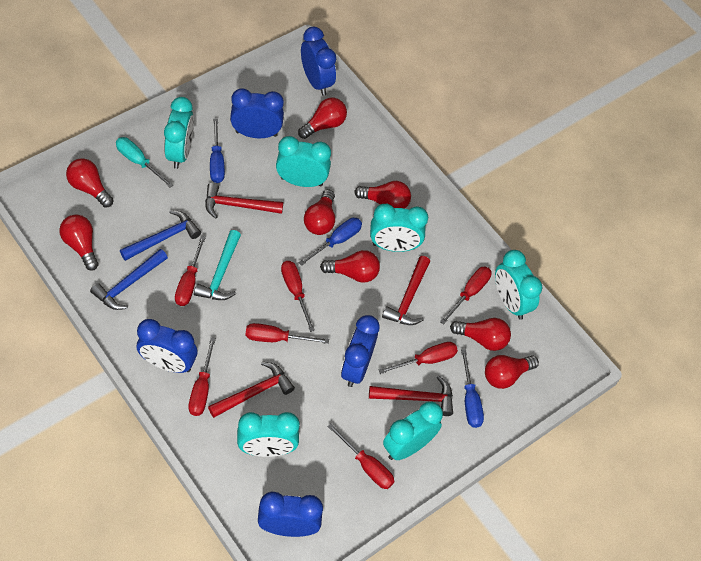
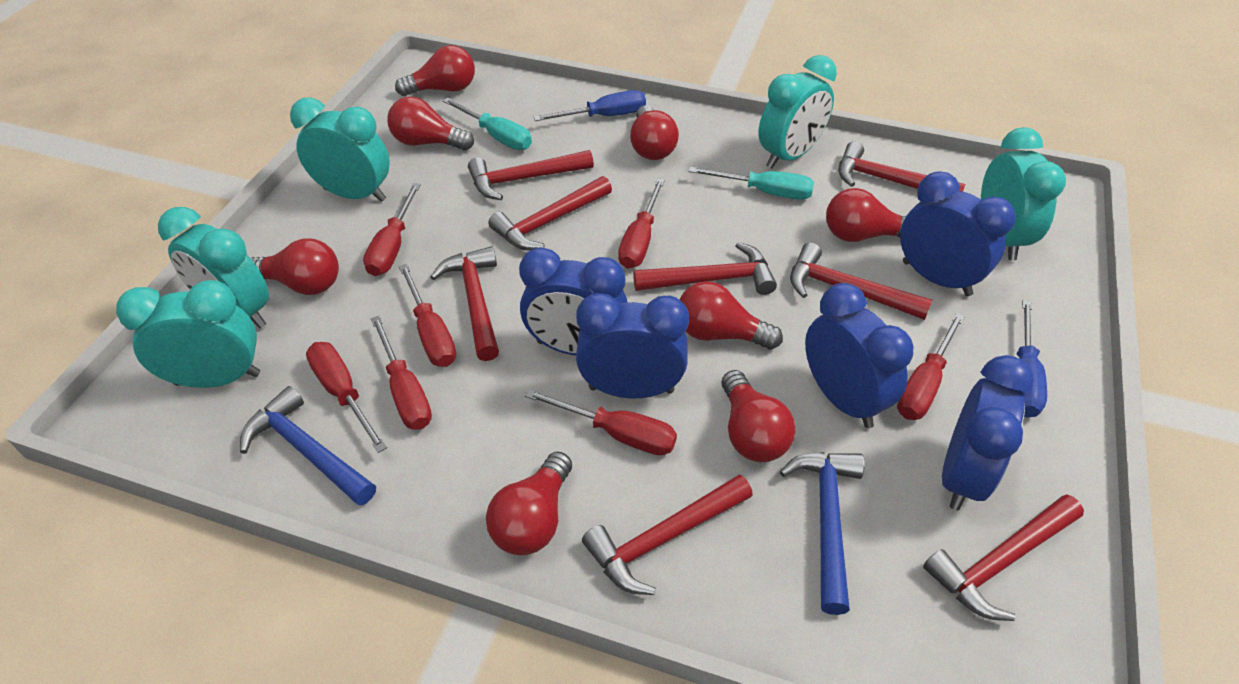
blue screwdriver: [210,119,225,183] [298,218,362,266] [461,349,484,428] = 3 -> [534,90,646,121] [1017,300,1047,417] = 2
red hammer: [205,183,283,219] [208,362,295,418] [369,376,453,416] [382,256,430,325] = 4 -> [430,246,499,361] [468,150,594,200] [488,176,612,250] [582,474,753,595] [633,242,777,295] [790,243,932,320] [838,141,965,192] [923,494,1084,621] = 8
turquoise clock: [164,97,194,169] [237,412,300,457] [276,136,331,187] [370,204,428,252] [383,402,443,460] [495,250,542,320] = 6 -> [116,280,260,388] [158,207,269,329] [290,97,390,202] [758,55,837,169] [981,127,1066,260] = 5
turquoise hammer: [194,230,241,300] = 1 -> none = 0
turquoise screwdriver: [116,137,173,188] = 1 -> [443,98,532,150] [688,167,814,200] = 2

